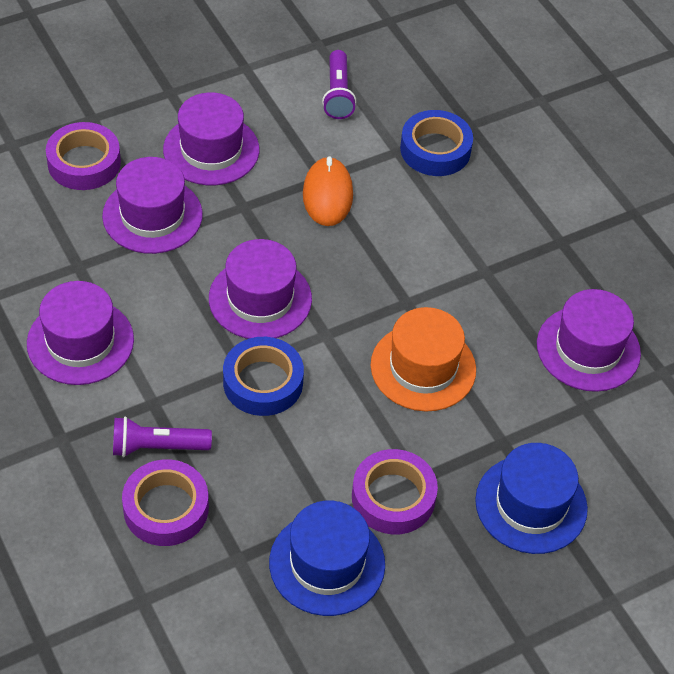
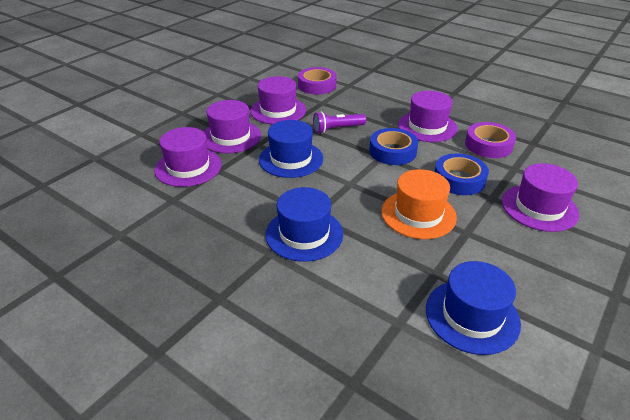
blue hat: [269,501,385,616] [475,443,588,554] = 2 -> [259,120,323,178] [265,187,343,262] [426,261,521,355] = 3
orange mouse: [303,156,353,226] = 1 -> none = 0
purple flashlight: [113,417,212,457] [322,50,356,119] = 2 -> [313,112,366,134] = 1
purple tape: [46,122,121,190] [122,459,209,546] [352,449,438,534] = 3 -> [298,67,337,94] [465,122,516,158] = 2

